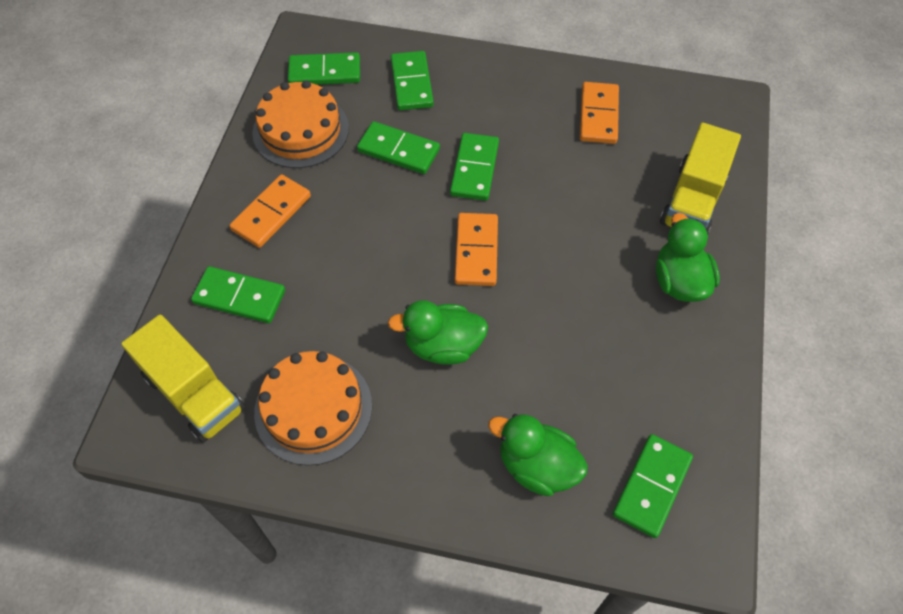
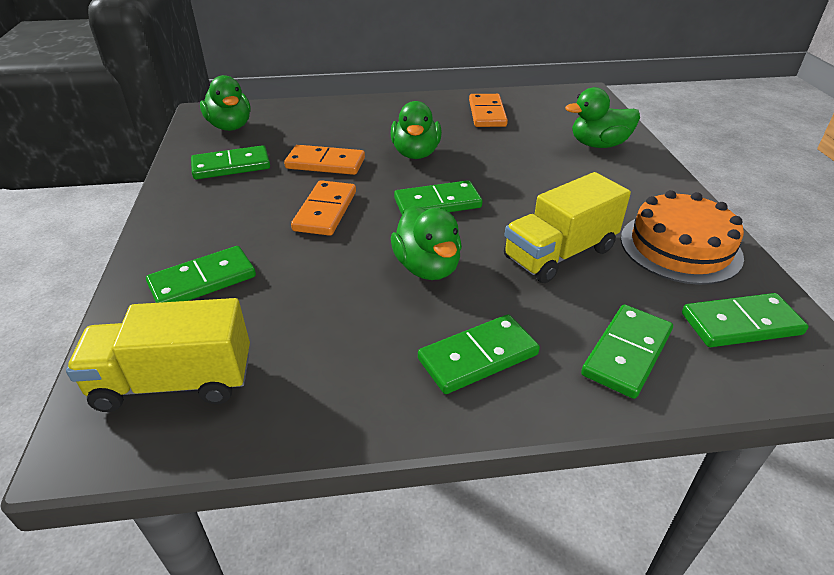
green duck: [388,300,488,365] [488,414,588,496] [656,213,720,302] = 3 -> [200,75,251,131] [391,101,442,159] [391,205,462,280] [565,87,640,148] = 4
orange cake: [252,80,349,168] [254,351,372,466] = 2 -> [621,190,744,285] = 1

